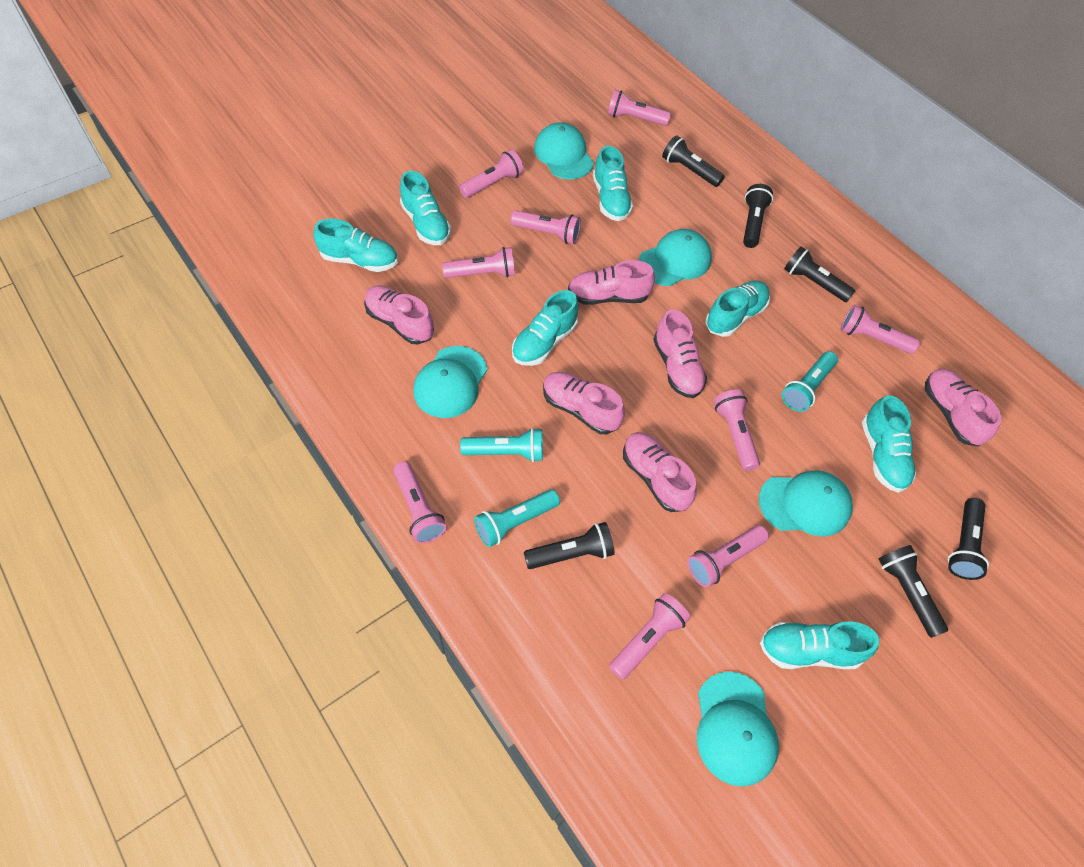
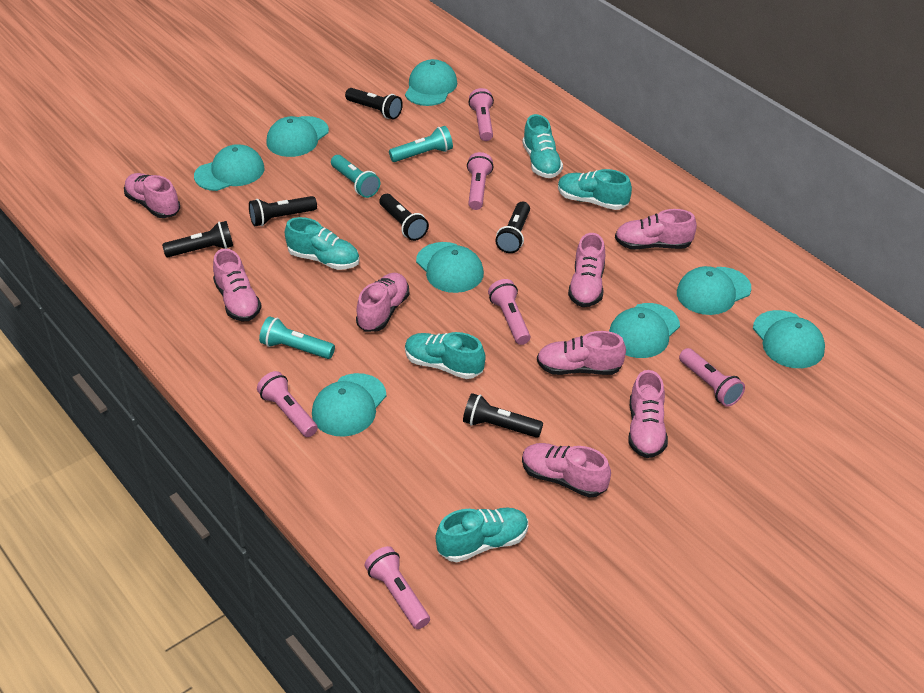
pink flashlight: [393,461,447,543] [442,247,515,278] [459,149,523,198] [510,210,581,244] [608,90,671,126] [609,593,690,680] [687,525,769,587] [714,389,760,471] [841,305,920,354] = 9 -> [257,371,318,437] [365,546,430,629] [467,152,493,210] [469,88,494,141] [488,279,531,345] [679,348,745,407] = 6
pink shoe: [364,285,434,344] [543,372,625,434] [568,260,655,305] [623,432,697,512] [653,310,707,398] [924,369,1001,446] = 6 -> [124,173,180,218] [213,249,262,321] [356,273,409,332] [522,443,611,498] [537,331,626,375] [568,233,605,307] [615,209,697,250] [628,370,668,458] = 8
turquoise cap: [413,346,487,418] [534,122,594,179] [639,229,712,286] [697,671,779,787] [759,470,853,537] = 5 -> [194,144,264,191] [266,116,329,157] [312,373,386,437] [405,59,457,106] [416,242,484,293] [609,303,680,358] [677,266,751,315] [753,310,825,368] = 8
turquoise shoe: [313,218,398,272] [400,171,451,245] [512,290,579,366] [593,146,633,221] [705,280,770,337] [760,621,879,669] [862,395,916,493] = 7 -> [285,217,359,270] [405,332,485,379] [435,508,528,562] [523,114,563,178] [558,169,632,210] = 5

